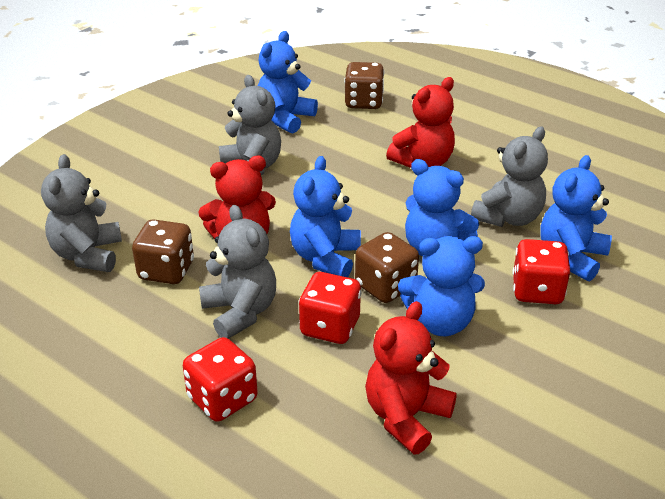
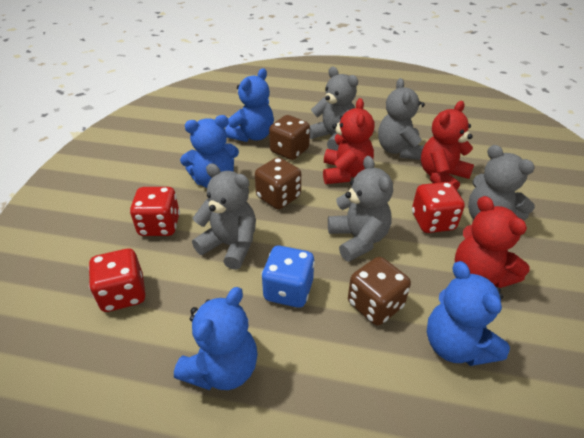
blue dice: none = 0 -> [261,246,315,308] = 1
blue teddy bear: [258,31,318,134] [290,156,361,277] [398,236,485,336] [405,159,479,257] [540,155,612,282] = 5 -> [174,287,258,390] [180,115,239,188] [225,68,274,142] [427,261,510,366] = 4
grey teddy bear: [41,154,122,272] [199,205,276,339] [219,75,281,175] [471,126,548,227] = 4 -> [192,163,256,270] [310,67,358,151] [328,156,393,262] [378,78,425,160] [468,145,535,221] = 5

